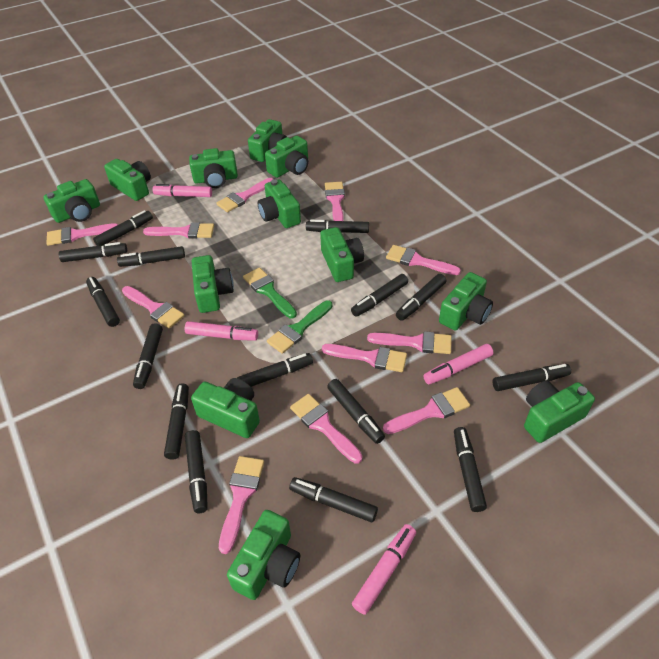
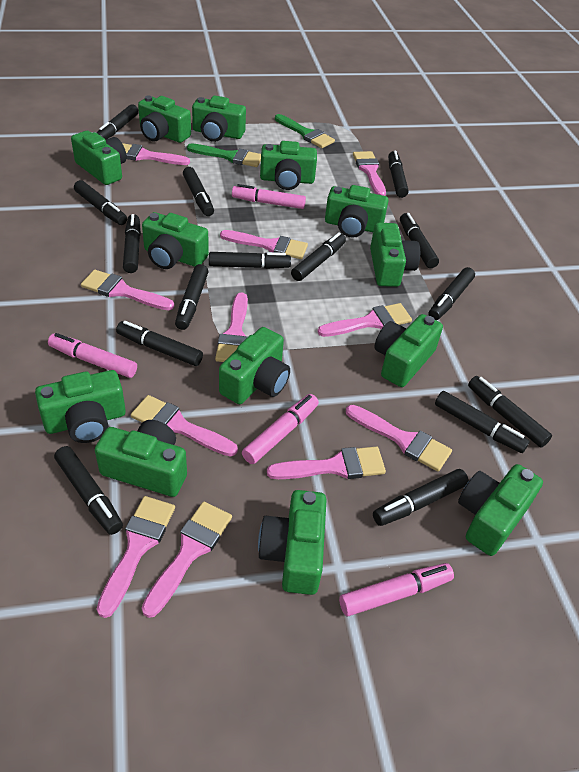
green camera: [43,179,100,223] [104,159,151,201] [189,148,238,188] [191,378,260,438] [192,255,234,313] [227,510,300,600] [248,119,287,162] [258,179,301,228] [265,136,308,178] [320,227,364,282] [439,272,493,331] [524,381,595,443] = 12 -> [35,370,126,443] [71,131,127,185] [95,420,187,497] [138,96,191,143] [142,212,209,269] [192,96,246,142] [219,327,290,404] [258,490,327,595] [260,141,317,190] [325,185,389,238] [370,223,420,287] [374,314,443,387] [458,464,543,556] = 13

